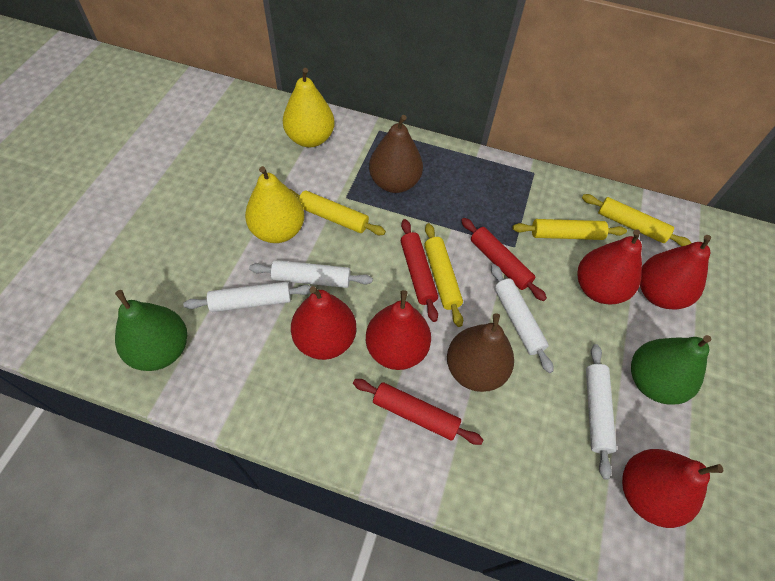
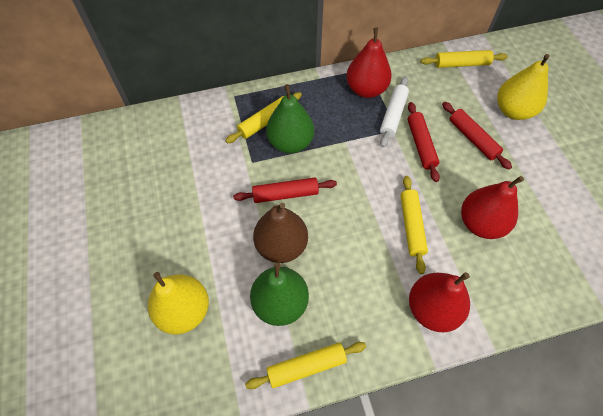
brown pear: [369,115,423,193] [447,313,514,392] = 2 -> [253,203,308,263] = 1
red pear: [291,286,357,360] [366,290,431,370] [578,229,642,304] [622,449,723,528] [640,235,711,310] = 5 -> [346,27,392,98] [409,272,470,332] [461,176,524,239] = 3
white rolling pin: [183,282,312,312] [249,260,373,288] [491,264,554,373] [586,344,617,480] = 4 -> [380,77,409,147] = 1

